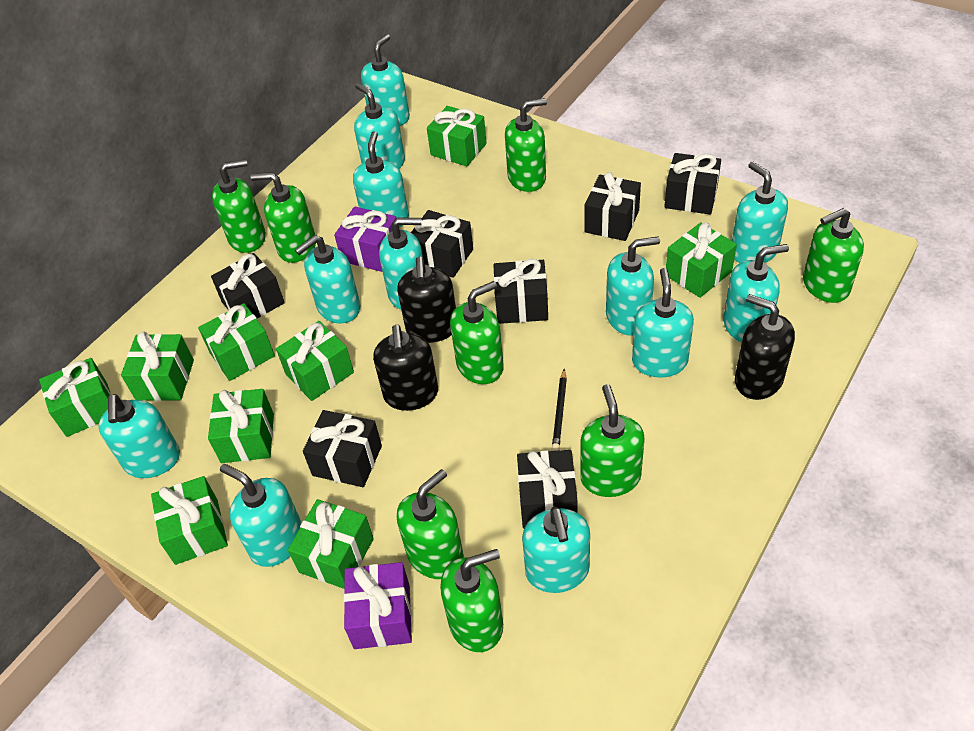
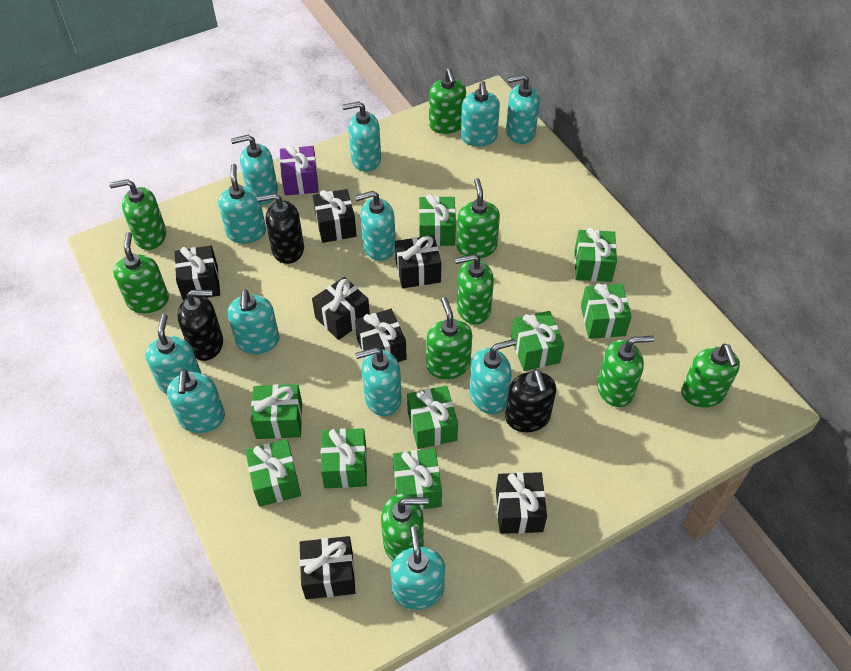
black pencil: [552,368,567,451] = 1 -> none = 0
green soap dispenser: [212,159,266,253] [250,172,316,263] [397,469,464,579] [440,549,503,652] [450,281,504,384] [505,98,547,192] [580,384,645,497] [803,208,864,303] = 8 -> [109,179,166,250] [113,232,169,313] [381,494,429,561] [426,297,472,379] [429,68,466,134] [455,254,494,325] [457,178,500,258] [597,336,654,407] [681,344,740,408] = 9
purple gift: [334,207,397,272] [344,562,412,649] = 2 -> [280,145,319,196] = 1

